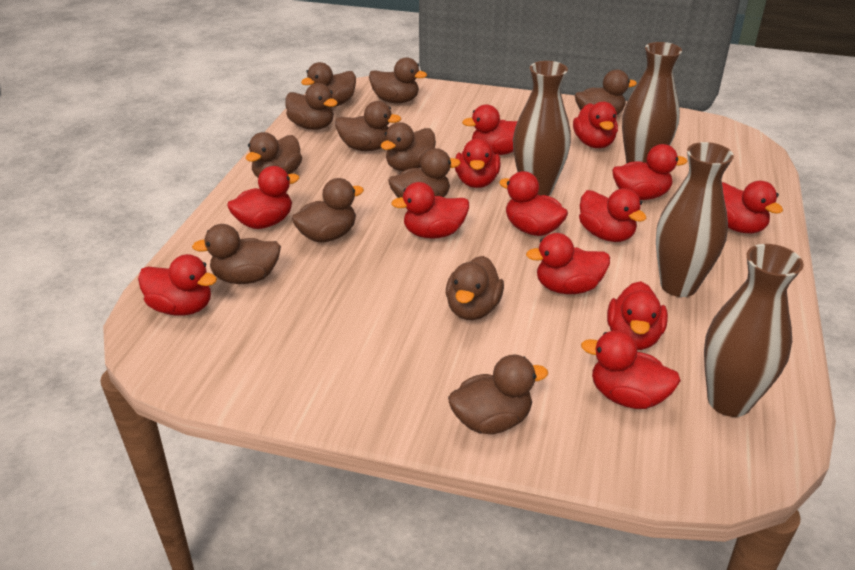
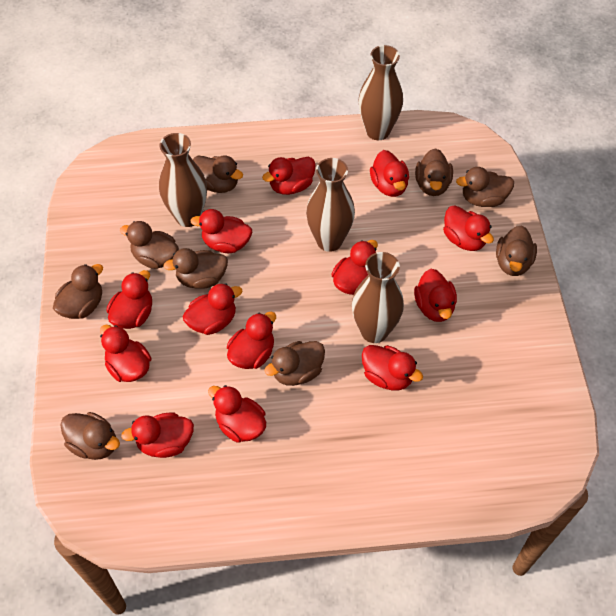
brown duck: [192,224,281,284] [246,132,302,177] [285,83,338,130] [292,178,364,243] [301,62,356,107] [335,101,401,151] [369,57,427,103] [380,122,436,171] [389,148,461,198] [446,256,504,320] [448,355,548,434] [575,70,637,115] = 12 -> [53,264,103,319] [60,412,120,460] [120,221,179,269] [163,248,228,289] [193,155,243,193] [264,341,325,386] [415,148,453,196] [456,167,514,207] [496,225,537,276] = 9

